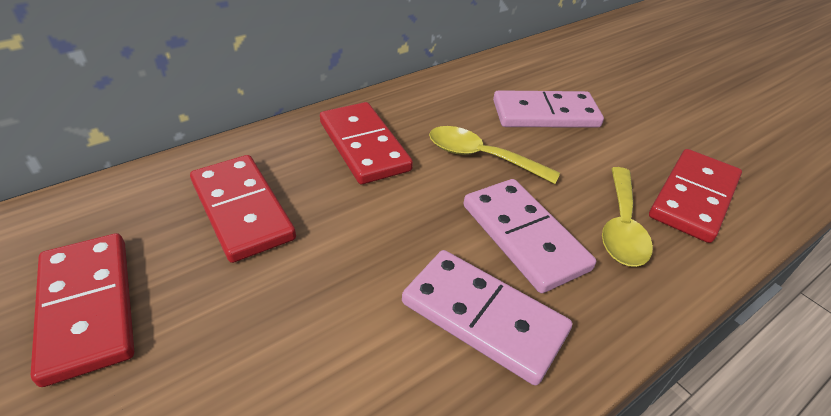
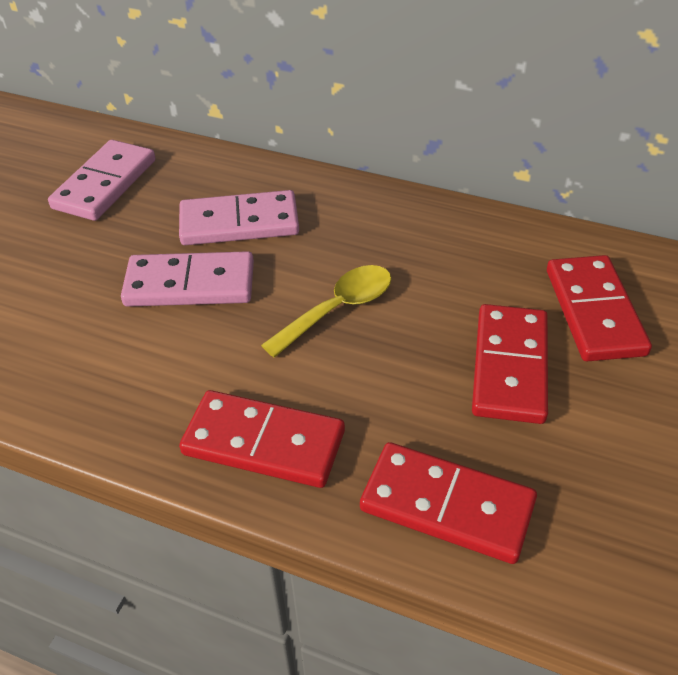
yellow spoon: [429,126,560,184] [602,167,653,267] = 2 -> [261,265,391,358] = 1

